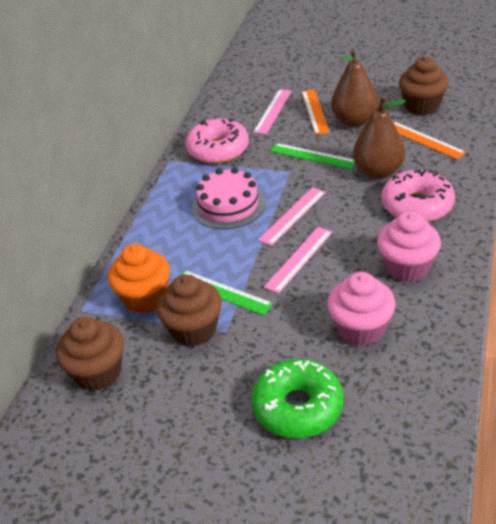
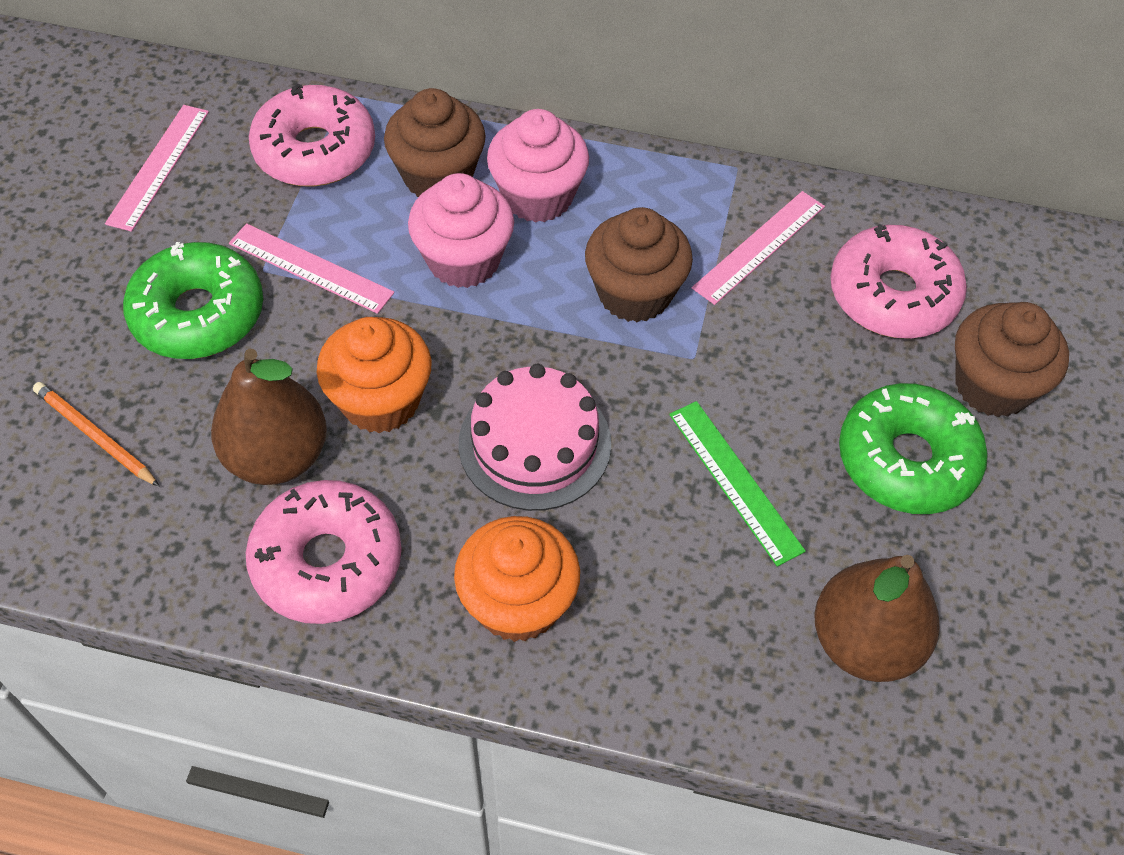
green donut: [251,359,344,439] = 1 -> [123,242,263,359] [839,383,988,514] = 2
green ruler: [181,270,273,315] [270,143,355,169] = 2 -> [669,401,806,567] = 1
orange cupcake: [108,244,170,313] = 1 -> [317,317,431,433] [454,516,580,642] = 2
orange pencil: none = 0 -> [33,382,160,487] = 1
orange ruler: [302,89,330,135] [393,121,466,159] = 2 -> none = 0
pink donut: [185,118,249,164] [381,169,455,222] = 2 -> [246,480,402,624] [249,83,375,187] [830,224,967,338] = 3

